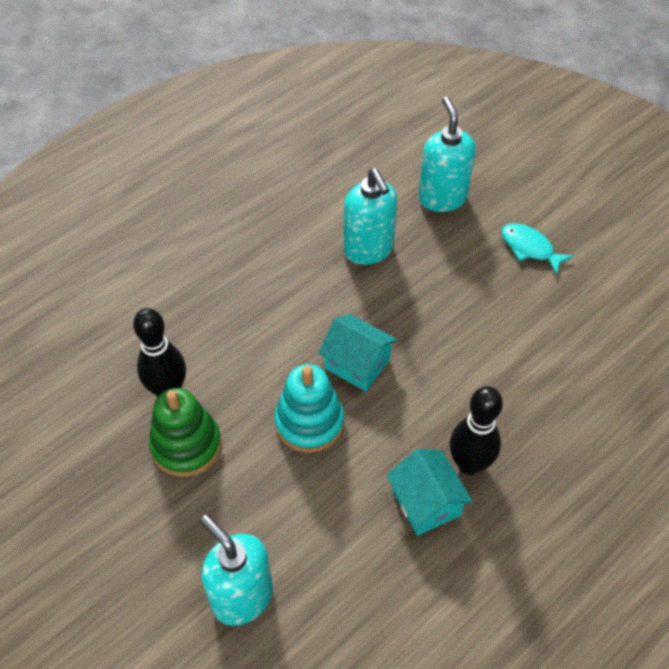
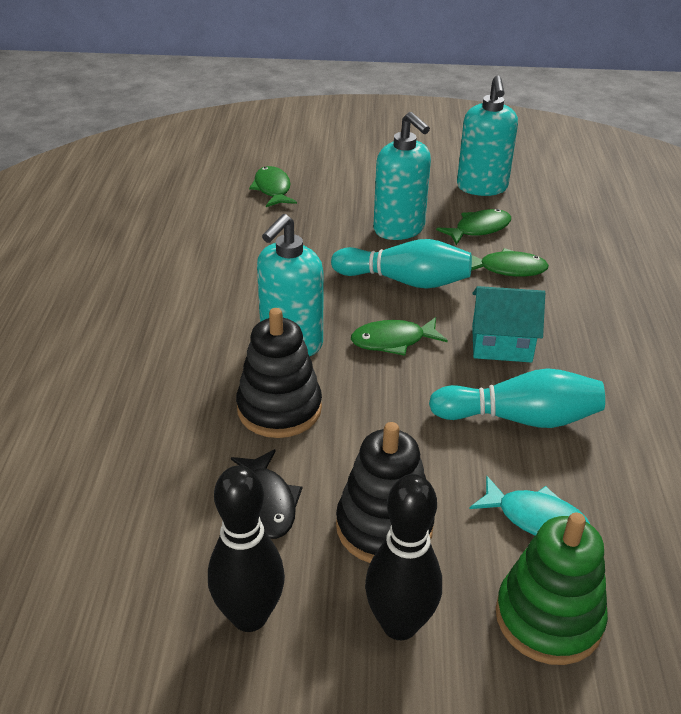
black fish: none = 0 -> [231,449,302,539] = 1
black stacking toy: none = 0 -> [236,308,322,438] [336,422,434,563] = 2
green fish: none = 0 -> [249,166,297,207] [351,317,448,356] [436,209,511,245] [471,248,549,277] = 4
turquoise bowling pin: none = 0 -> [331,239,472,289] [429,368,605,428] = 2
turquoise house: [318,314,397,391] [386,449,473,536] = 2 -> [472,286,545,362] = 1
turquoise stacking toy: [274,364,344,453] = 1 -> none = 0

